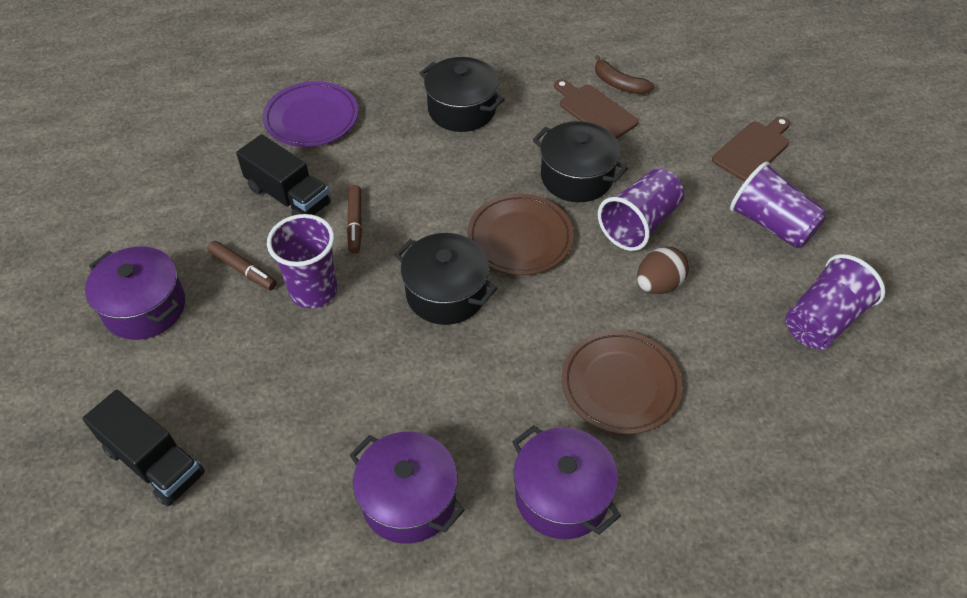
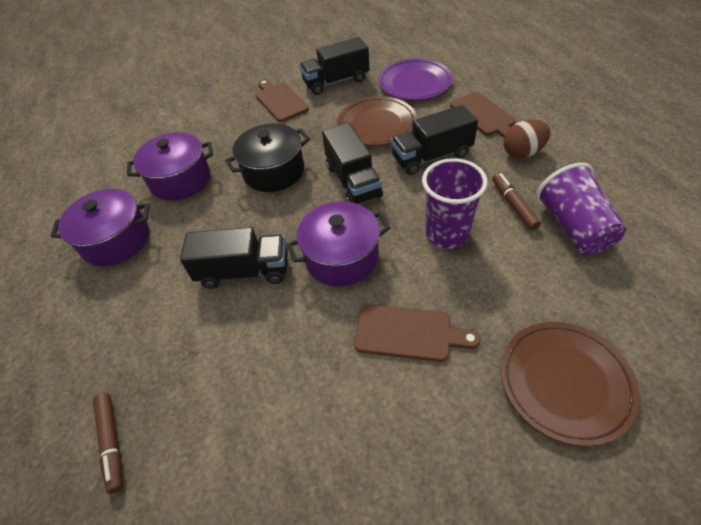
black pot: [395,233,497,325] [420,57,505,132] [533,121,628,202] = 3 -> [225,123,310,192] = 1
black truck: [83,390,205,507] [236,134,331,216] = 2 -> [180,227,288,289] [299,37,369,95] [322,123,383,204] [391,105,478,175] = 4
brown banana: [595,55,654,94] = 1 -> none = 0
brown cutting board: [554,79,638,139] [712,117,790,181] = 2 -> [256,79,309,122] [354,305,481,362] [450,92,516,138] = 3
purple cup: [267,214,337,308] [598,168,684,251] [730,162,827,248] [786,254,885,349] = 4 -> [422,158,488,249] [536,163,627,254] = 2

